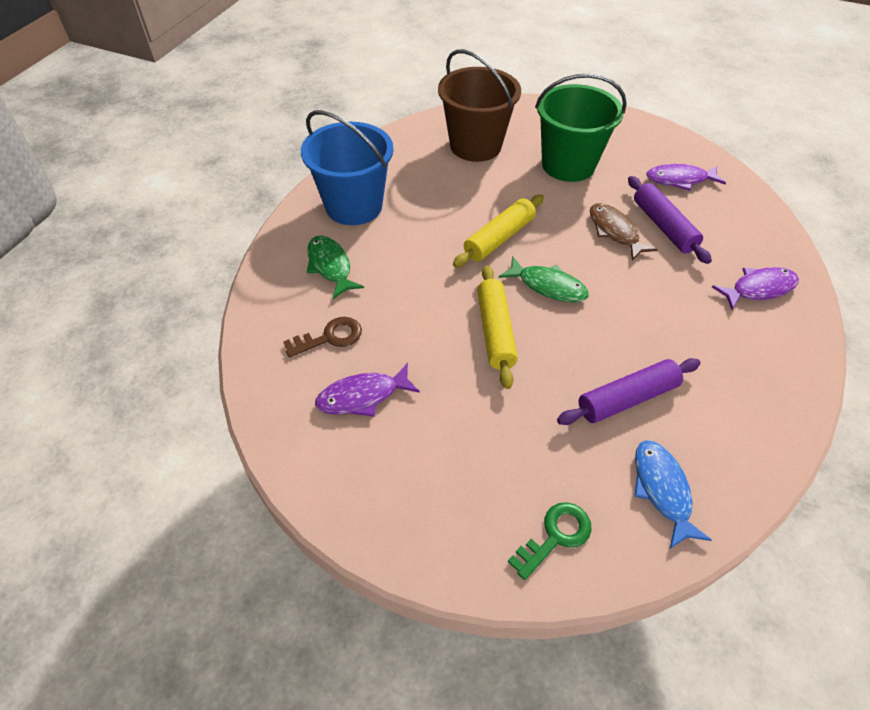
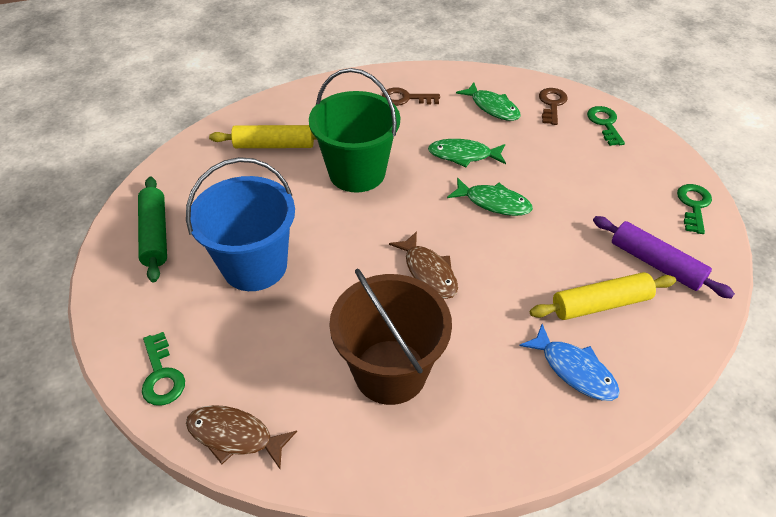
brown fish: [590,203,658,261] = 1 -> [186,405,297,469] [389,231,458,299] = 2
brown key: [283,317,362,357] = 1 -> [382,88,440,106] [539,88,568,125] = 2
green fish: [307,235,364,299] [499,256,589,302] = 2 -> [428,139,506,167] [447,178,533,216] [456,82,521,121] = 3
green key: [508,502,592,580] = 1 -> [142,332,185,406] [587,106,625,146] [677,184,712,234] = 3
green rolling pin: none = 0 -> [138,177,167,282] = 1
purple fish: [315,363,420,417] [646,164,726,191] [712,267,799,310] = 3 -> none = 0
purple rolling pin: [557,358,701,425] [628,176,712,264] = 2 -> [593,216,735,299] = 1

